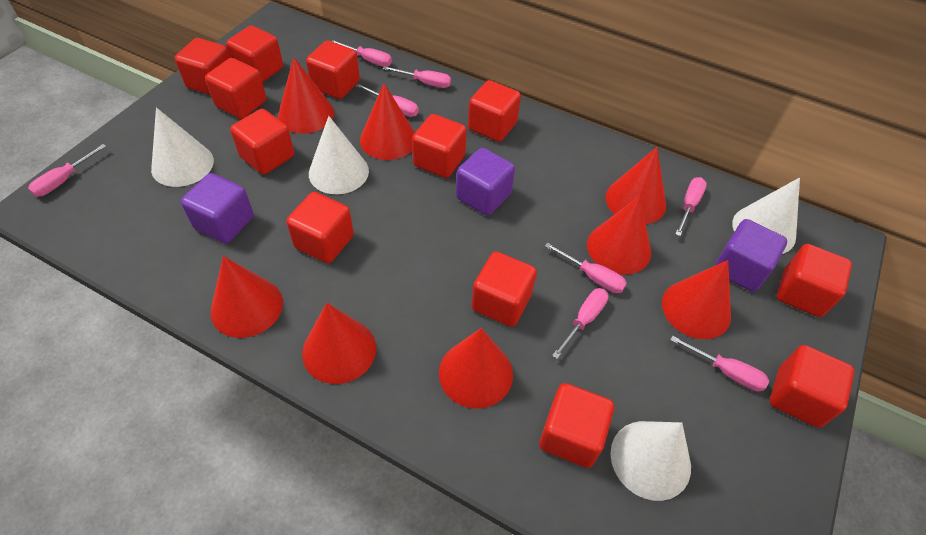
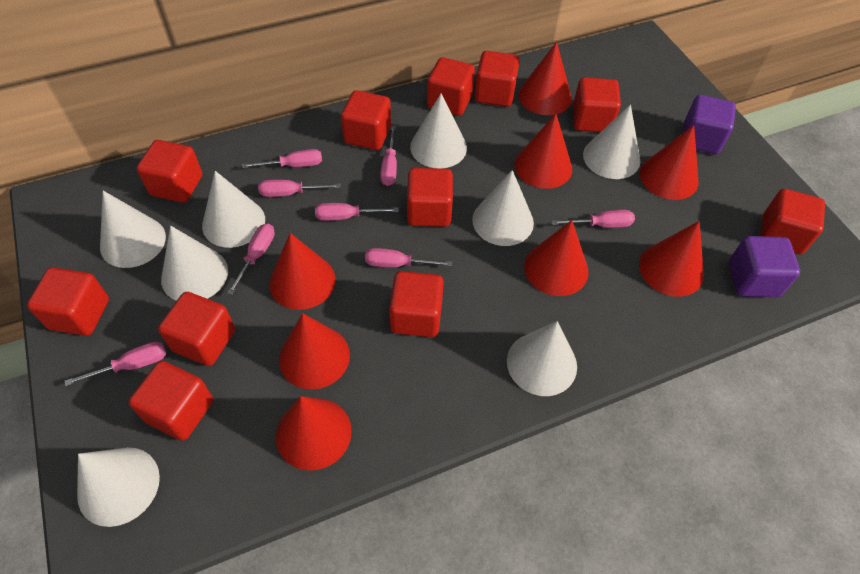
purple cube: [181,173,254,244] [456,148,515,216] [714,219,787,292] = 3 -> [682,95,736,154] [729,236,800,297] = 2
red cube: [175,38,230,95] [205,58,266,119] [226,26,283,83] [230,109,294,175] [286,192,354,263] [306,41,360,99] [412,114,467,178] [468,80,521,142] [472,251,537,327] [539,383,614,468] [770,345,855,428] [777,244,852,317] = 12 -> [27,267,109,336] [128,361,213,441] [137,140,202,203] [158,292,235,366] [341,90,391,150] [389,271,444,337] [407,168,453,227] [427,57,475,116] [474,51,520,107] [573,77,621,132] [760,189,825,254] = 11
white cone: [151,107,214,187] [309,116,369,195] [611,421,691,501] [732,177,800,254] = 4 -> [77,447,160,527] [100,191,166,268] [161,226,228,301] [202,171,265,248] [410,94,467,168] [472,170,534,246] [507,321,577,396] [583,104,640,179] = 8

